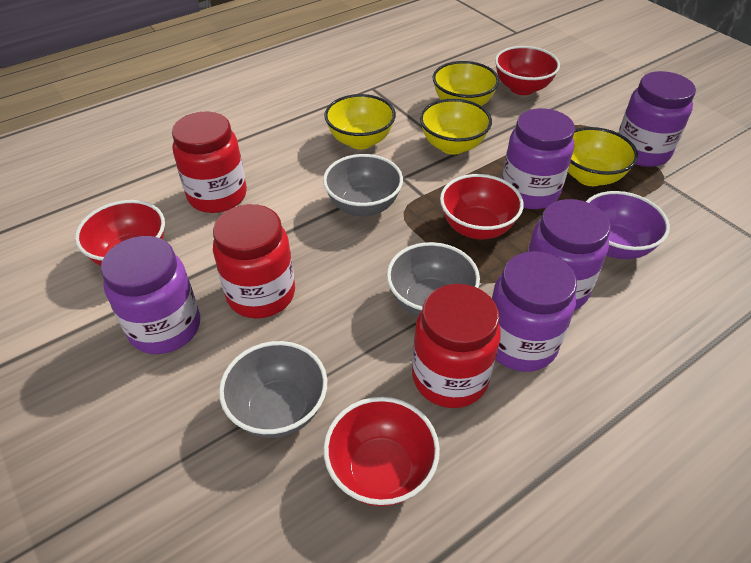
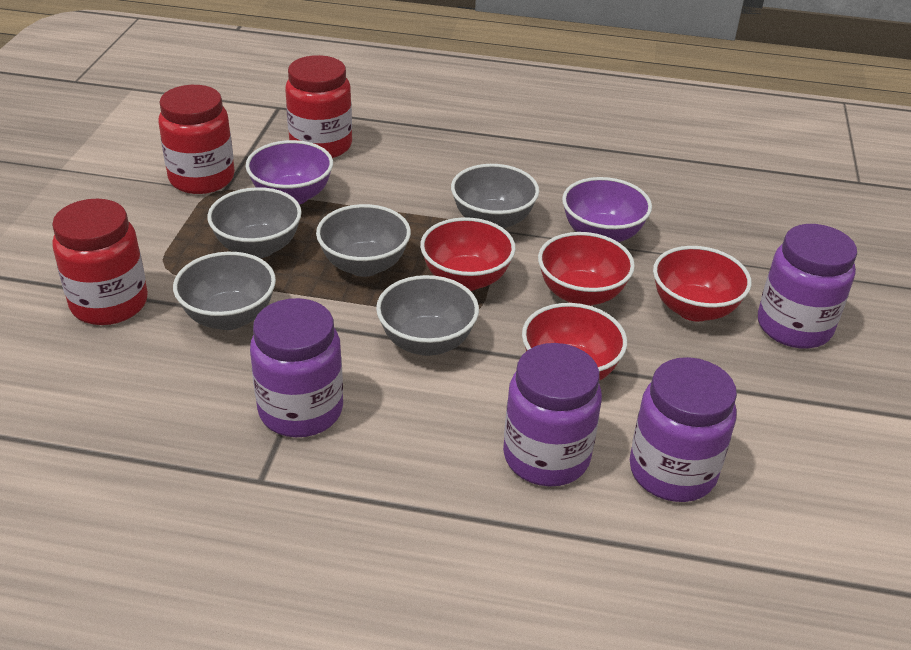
grey bowl: [219,341,327,438] [323,154,403,217] [387,242,480,317] = 3 -> [173,252,276,330] [207,187,302,258] [316,204,411,277] [376,275,479,356] [451,164,539,229] = 5
purple bowl: [586,191,670,259] = 1 -> [246,140,333,205] [562,177,652,242] = 2
purple jar: [101,236,200,354] [492,251,577,372] [502,108,575,209] [527,199,611,311] [618,71,696,167] = 5 -> [250,298,343,437] [503,343,602,487] [630,357,737,502] [758,224,857,349] = 4
yellow bowl: [324,94,396,149] [420,99,492,155] [432,61,499,106] [568,127,638,186] = 4 -> none = 0

